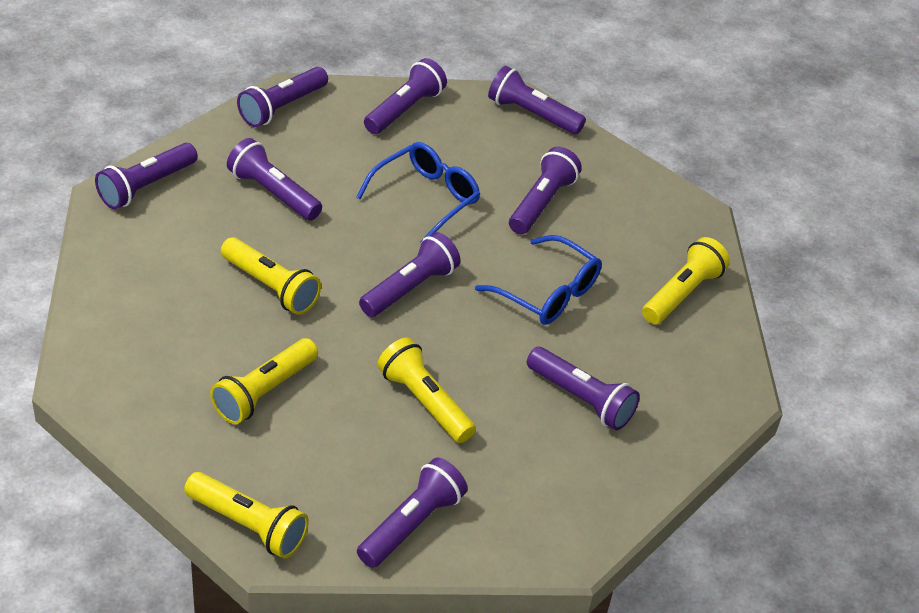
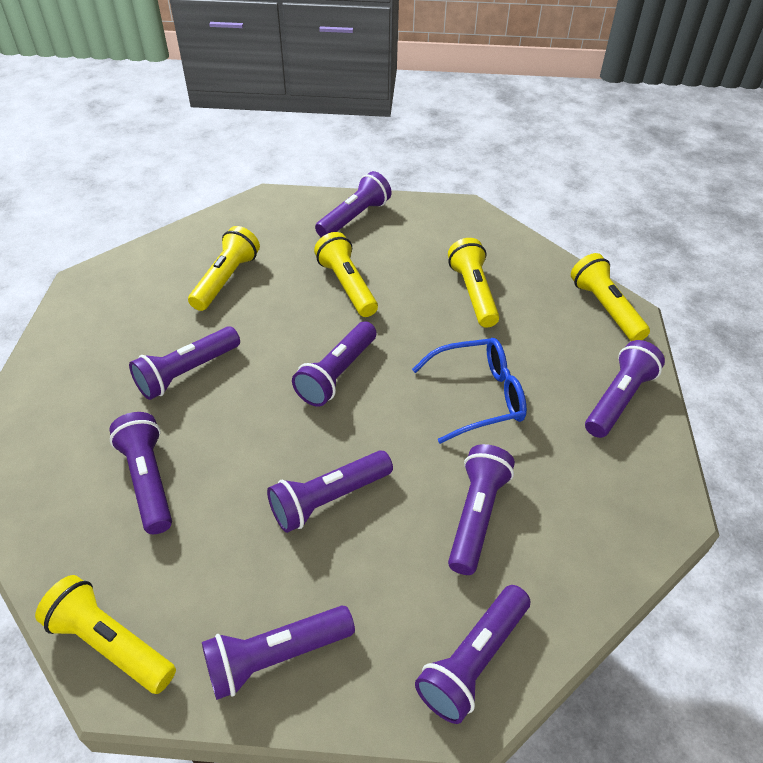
blue glasses: [356,142,480,244] [475,235,602,325] = 2 -> [412,338,527,444] = 1

